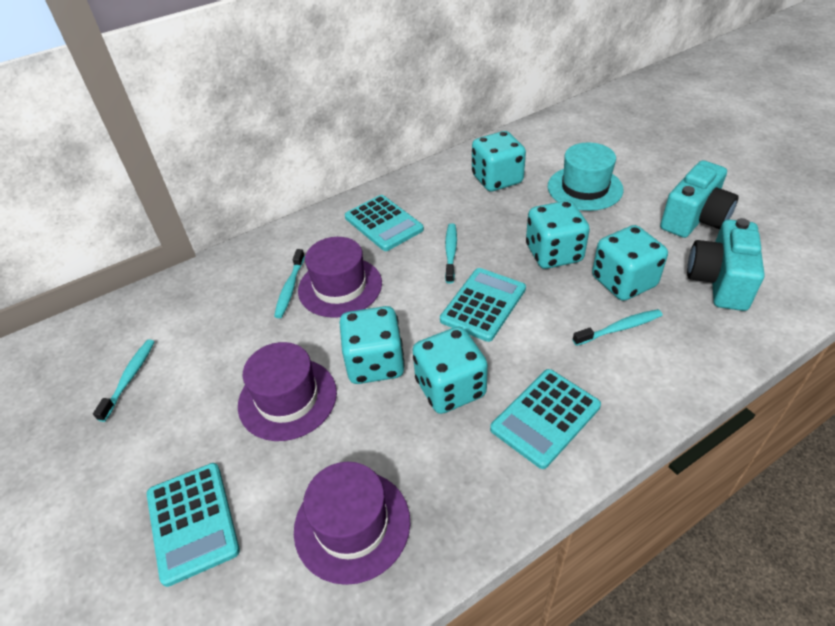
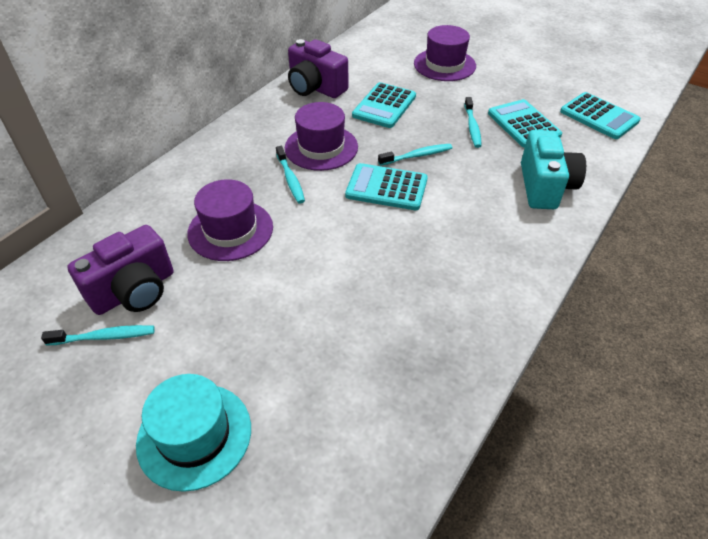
purple camera: none = 0 -> [67,225,173,315] [288,39,348,98] = 2
turquoise camera: [660,160,739,238] [687,218,765,311] = 2 -> [521,130,586,209] = 1
turquoise dice: [339,306,405,384] [412,327,488,414] [472,131,526,191] [526,200,590,269] [592,225,668,301] = 5 -> none = 0

